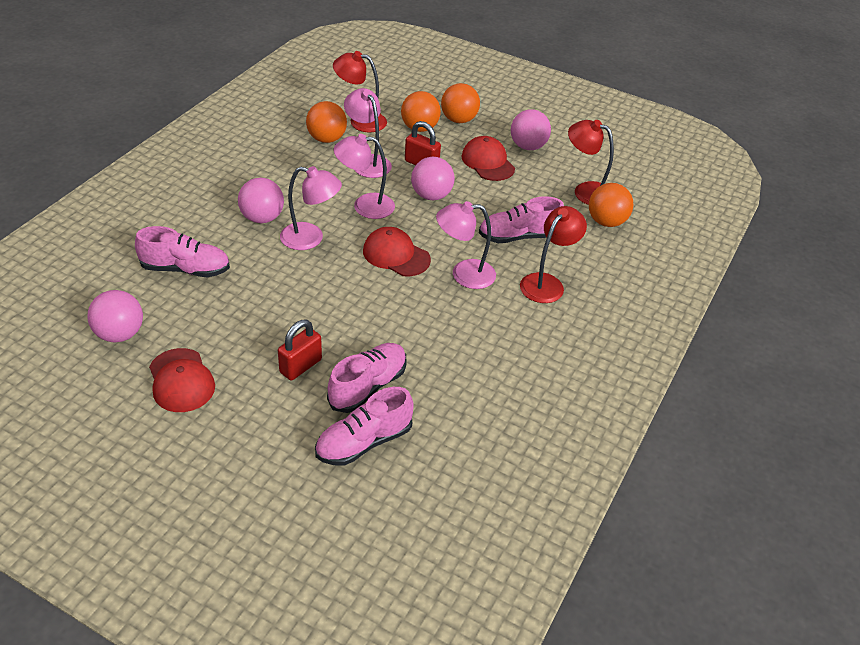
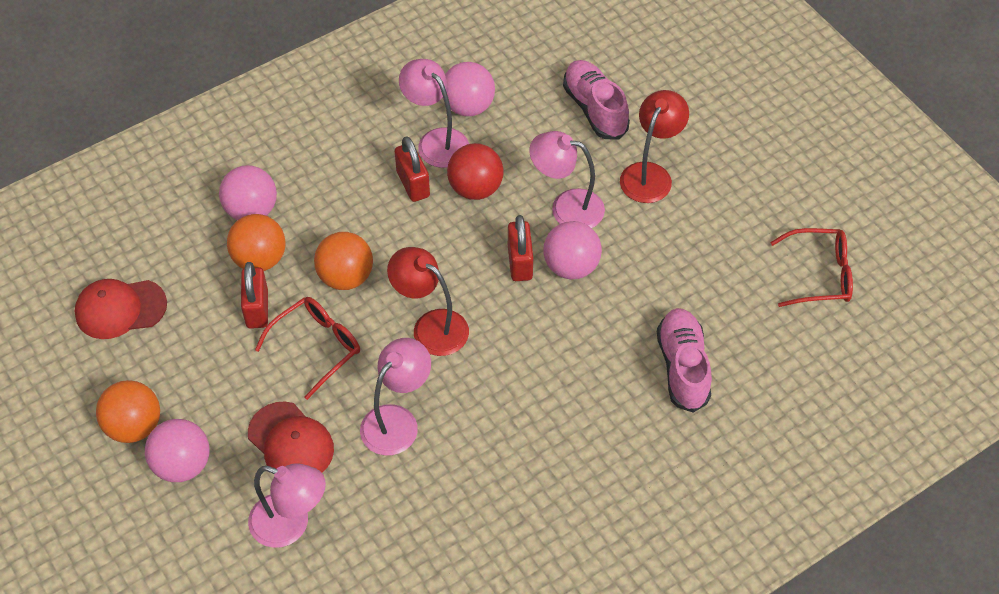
orange ball: [306,101,347,143] [401,91,441,132] [441,83,480,123] [589,183,633,227] = 4 -> [96,380,160,443] [227,214,286,271] [314,232,373,290] = 3
pink shoe: [135,226,230,277] [315,387,414,466] [327,343,406,413] [479,196,564,243] = 4 -> [563,60,630,139] [657,308,712,413] = 2
red ball: none = 0 -> [447,143,504,200] = 1
red cap: [149,348,215,412] [363,227,431,276] [462,136,515,181] = 3 -> [75,279,167,339] [248,402,334,473] = 2
red glasses: none = 0 -> [255,297,360,400] [770,228,853,307] = 2
red lamp: [333,51,387,132] [520,206,587,303] [568,120,614,205] = 3 -> [387,247,469,356] [620,90,689,203] = 2
red padlock: [278,319,322,380] [405,121,441,165] = 2 -> [241,262,268,329] [394,136,430,202] [508,215,533,281] = 3

